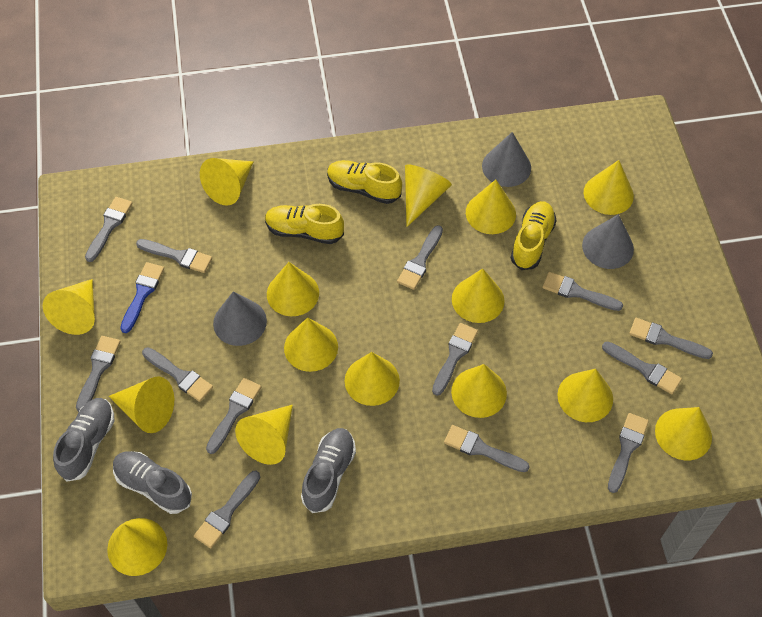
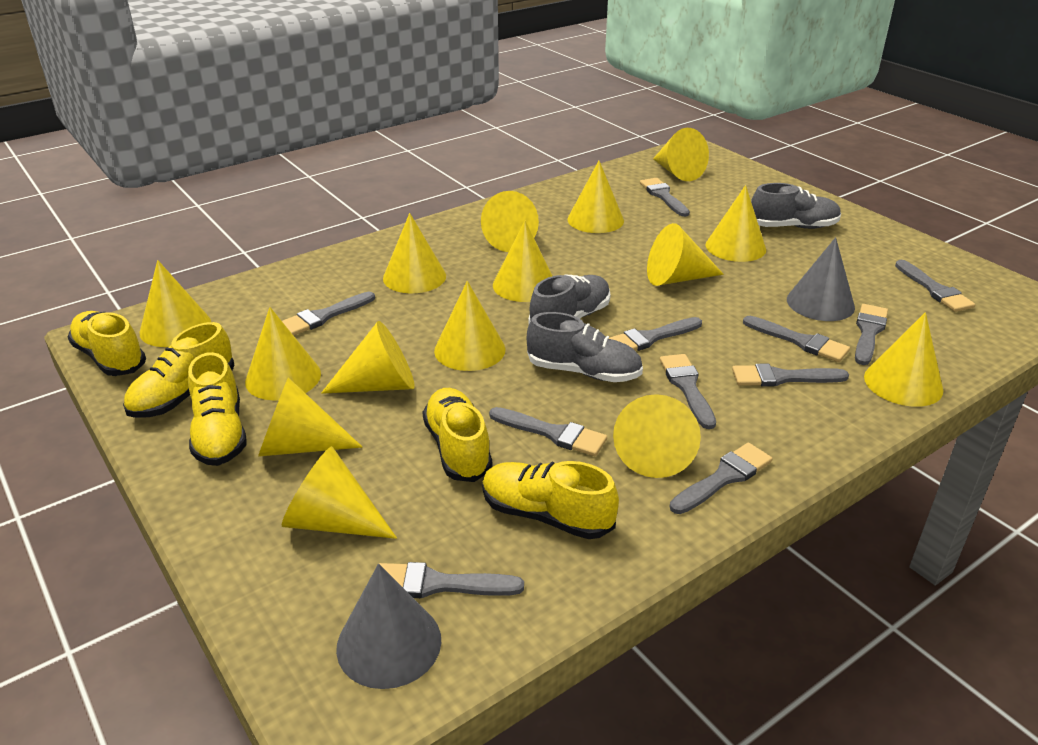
blue brush: [120,262,164,333] = 1 -> none = 0
grey brush: [76,336,121,412] [85,197,133,262] [136,239,212,273] [142,347,213,402] [194,471,260,548] [206,378,261,454] [397,225,443,290] [432,323,478,396] [444,425,530,472] [542,272,623,311] [602,341,682,394] [608,413,649,493] [629,318,713,359] = 13 -> [282,291,375,336] [379,562,524,598] [489,407,607,456] [609,317,702,351] [640,178,690,217] [660,354,716,429] [670,443,772,514] [732,364,849,387] [743,316,850,362] [855,304,888,365] [895,260,975,312] = 11
grey cone: [213,291,267,346] [482,132,531,187] [582,214,634,269] = 3 -> [336,564,441,689] [787,237,855,321] = 2
yellow shoe: [265,204,344,244] [327,160,402,204] [511,201,557,270] = 3 -> [68,311,146,376] [123,322,235,418] [188,352,246,466] [423,388,492,482] [482,461,619,539] = 5

